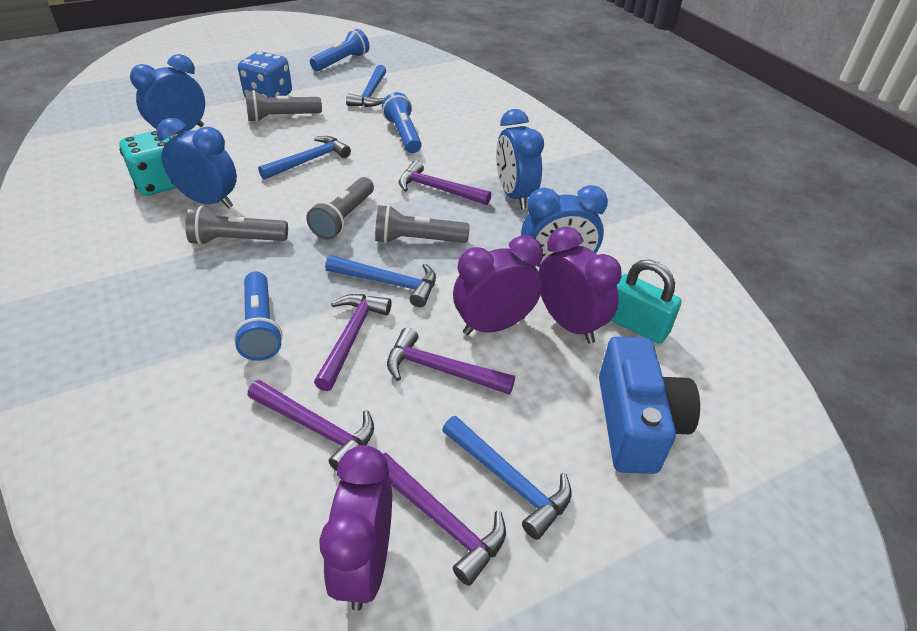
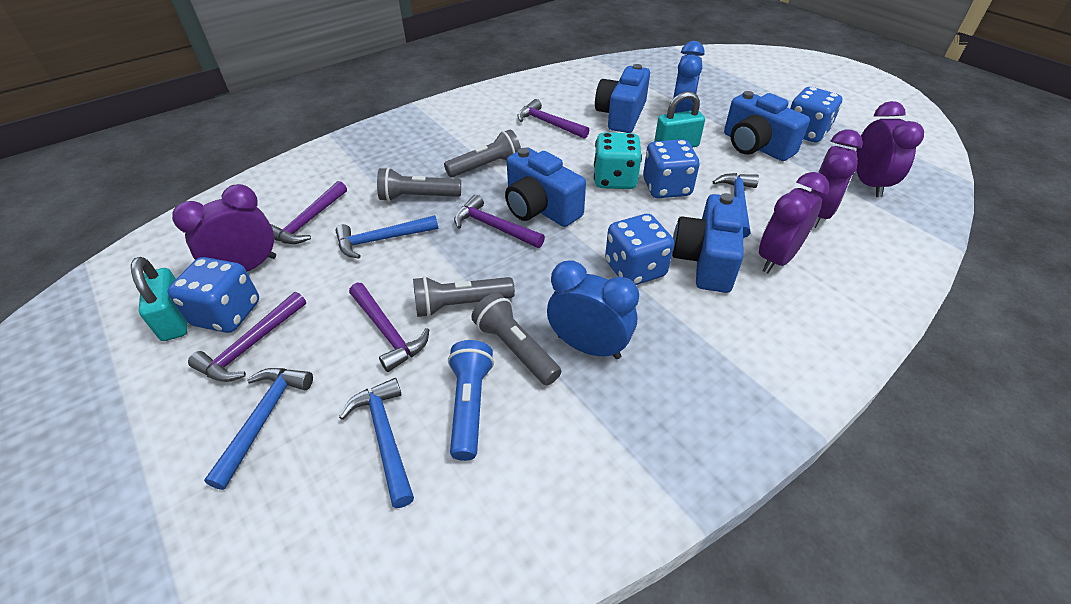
blue camera: [599,336,700,474] = 1 -> [505,147,586,227] [595,64,650,133] [672,193,744,293] [724,91,810,161] = 4
blue clock: [130,54,205,134] [156,118,237,208] [496,109,544,209] [521,185,608,268] = 4 -> [547,260,639,359] [673,41,704,113] = 2
blue dice: [238,51,292,97] = 1 -> [168,257,259,333] [605,214,674,285] [643,139,699,198] [790,87,843,143] = 4
blue flashlight: [233,272,283,361] [310,29,370,71] [382,92,422,153] = 3 -> [448,340,494,461] = 1
purple clock: [319,445,392,611] [453,235,543,336] [539,227,622,344] = 3 -> [172,184,276,271] [759,172,829,273] [811,129,863,228] [856,101,924,197] = 4
turquoise padlock: [611,260,682,344] = 1 -> [131,257,187,341] [654,91,705,148] = 2

